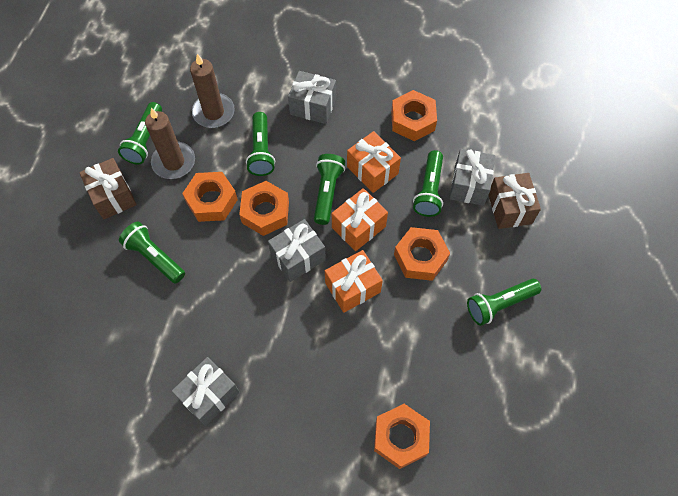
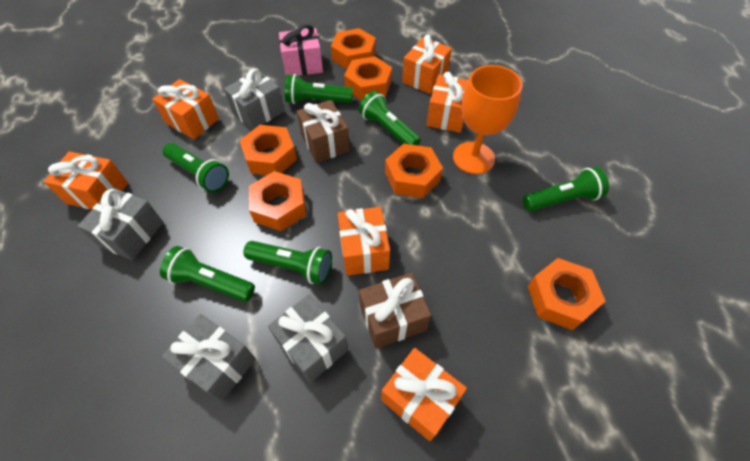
brown candle: [145,108,195,179] [190,54,234,128] = 2 -> none = 0
orange gift: [325,250,383,313] [332,188,388,251] [347,131,401,193] = 3 -> [44,151,128,210] [152,79,219,139] [338,207,390,276] [381,348,467,441] [402,34,452,94] [427,72,468,133] = 6
orange goblet: none = 0 -> [453,65,523,174] = 1
orange nut: [182,172,238,222] [239,181,289,236] [374,404,430,469] [391,90,437,141] [394,227,450,281] = 5 -> [239,125,297,175] [249,171,306,231] [331,28,376,69] [344,56,392,101] [385,144,443,198] [528,258,606,330] = 6
pink gift: none = 0 -> [279,24,323,76] = 1

